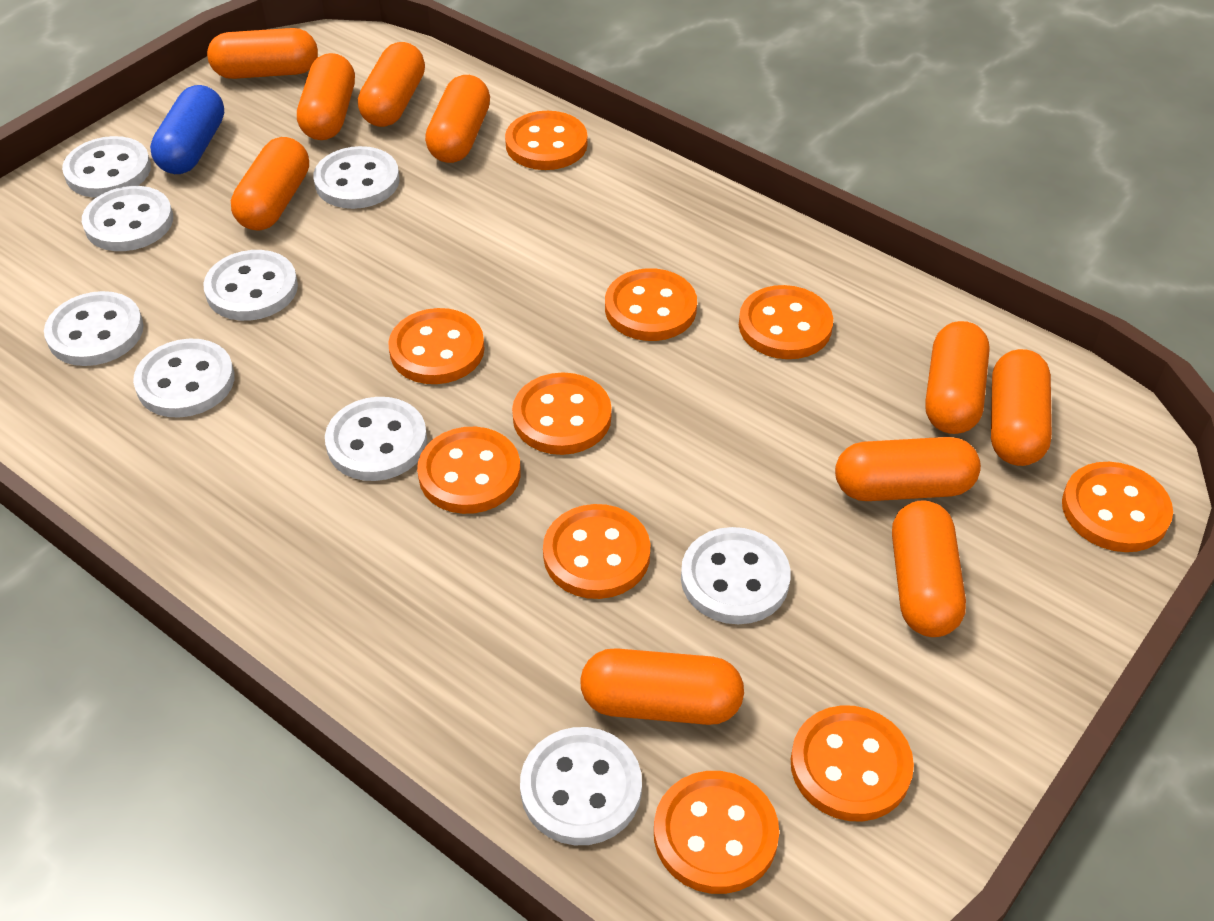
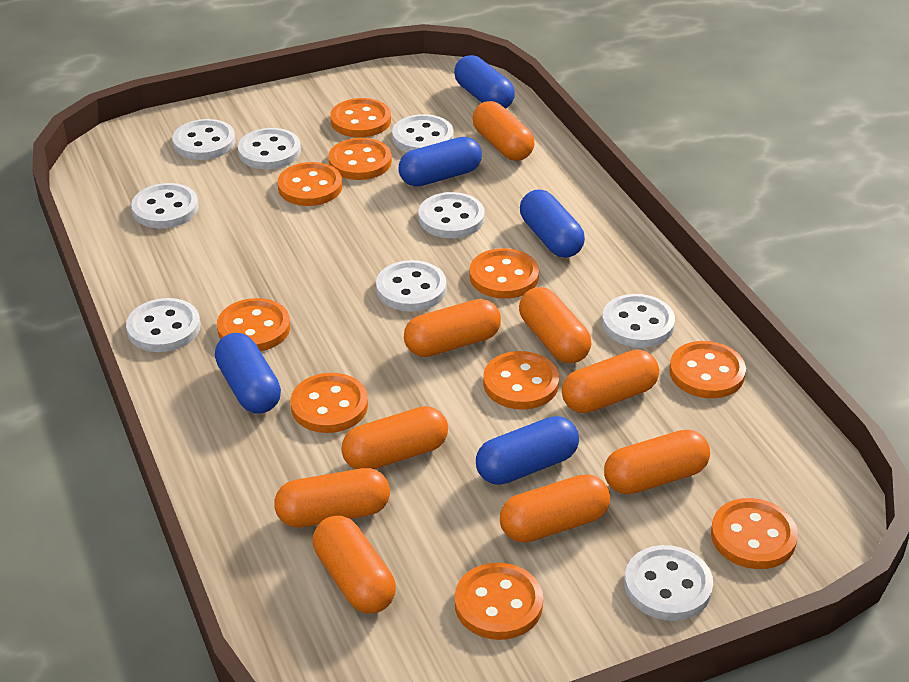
blue capsule: [150,85,224,174] = 1 -> [215,333,281,414] [399,137,482,187] [454,55,515,109] [476,416,579,485] [520,189,585,258] = 5
orange capsule: [207,28,318,79] [231,137,309,231] [297,53,355,140] [358,42,425,127] [425,75,490,163] [580,648,744,725] [835,437,981,501] [892,500,966,637] [925,321,990,434] [991,349,1052,466] = 10 -> [274,468,390,528] [313,515,396,614] [341,406,448,469] [404,299,501,357] [473,101,535,161] [500,474,610,543] [519,287,591,364] [562,349,659,413] [604,429,710,494] = 9

